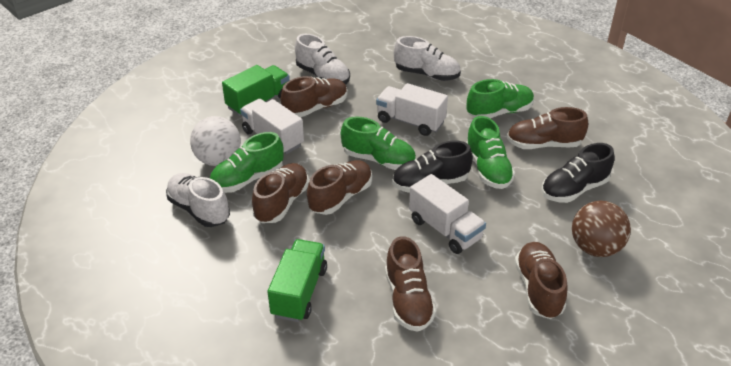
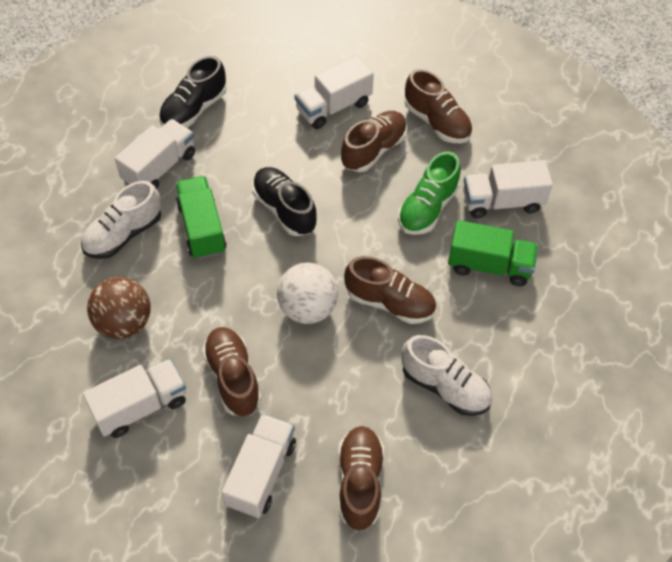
brown shoe: [252,163,309,223] [280,76,348,118] [307,160,372,215] [385,236,436,332] [507,107,588,149] [515,242,568,319] = 6 -> [202,327,261,416] [338,426,384,530] [341,111,407,172] [344,256,436,324] [405,69,473,144] = 5
green shoe: [210,132,284,193] [341,116,416,170] [466,116,515,189] [467,79,534,118] = 4 -> [398,151,461,235] = 1
white shoe: [166,173,230,227] [295,34,350,85] [394,36,460,81] = 3 -> [81,181,161,259] [401,335,492,416] = 2
white truck: [240,99,304,154] [376,83,448,136] [409,174,486,254] = 3 -> [83,359,186,438] [115,119,195,189] [222,414,296,518] [294,55,374,129] [463,160,553,218] = 5

